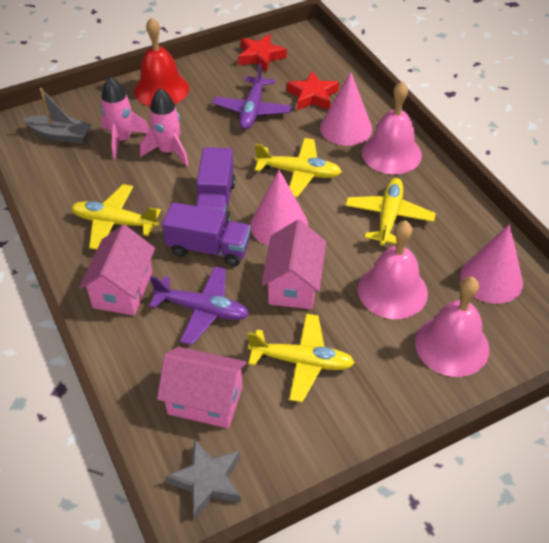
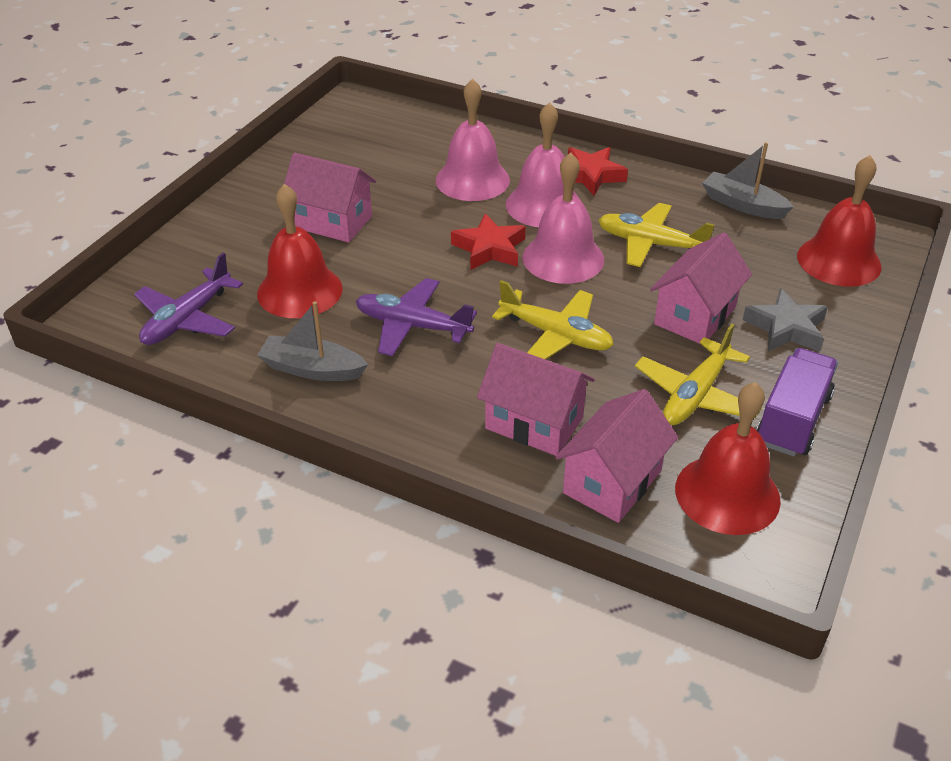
grey boat: [23,88,92,143] = 1 -> [257,301,368,381] [702,143,794,219] = 2
pink cone: [250,169,308,246] [320,72,372,146] [460,224,523,304] = 3 -> none = 0
pink house: [79,225,155,315] [157,347,247,428] [261,220,326,309] = 3 -> [284,153,376,242] [477,343,595,456] [555,389,678,523] [650,233,752,344] = 4
pink rocket: [101,77,149,160] [140,88,189,166] = 2 -> none = 0
purple truck: [162,202,251,266] [196,147,236,225] = 2 -> [757,348,838,457] = 1
red bell: [134,17,189,106] = 1 -> [257,184,343,318] [675,382,781,535] [797,155,882,287] = 3
yellow plane: [71,184,161,250] [247,314,355,402] [255,138,342,197] [345,178,436,246] = 4 -> [492,280,614,359] [599,203,715,267] [635,324,762,425] = 3

